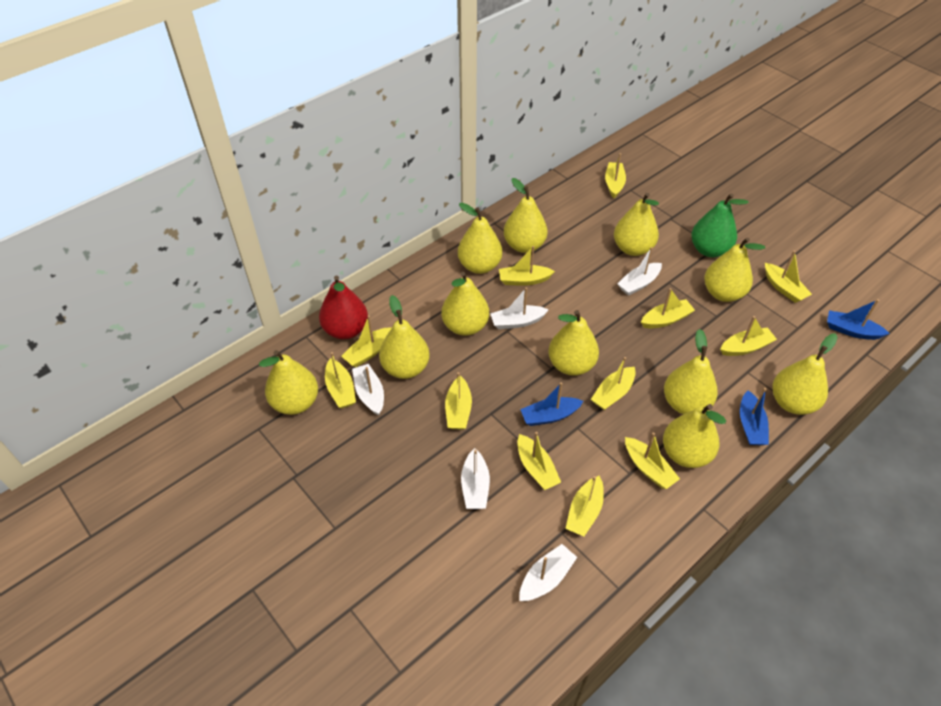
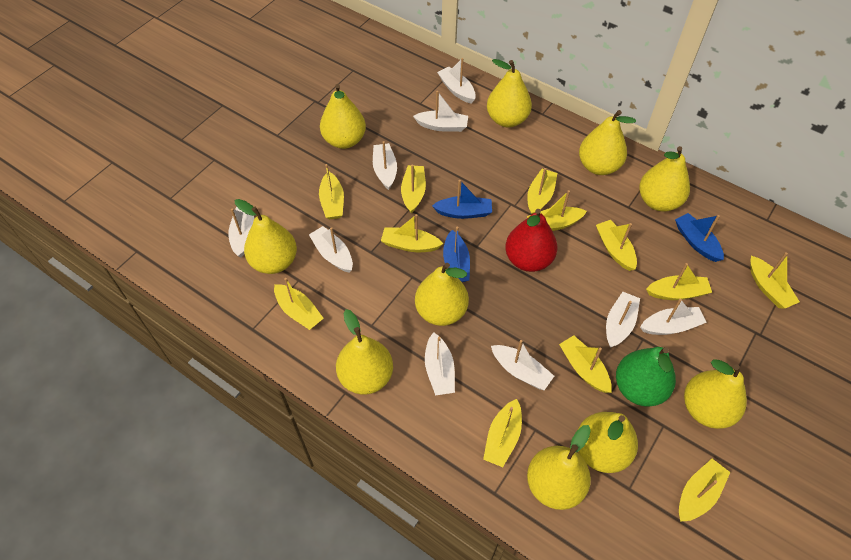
white boat: [352,364,384,416] [461,448,490,509] [490,287,548,329] [519,544,577,601] [617,247,662,296] = 5 -> [228,207,254,257] [309,226,353,273] [373,141,397,190] [413,91,468,132] [425,332,455,396] [437,58,476,104] [491,340,554,390] [606,292,640,348] [640,299,707,335] = 9
yellow pear: [259,350,318,415] [379,295,430,379] [441,272,489,336] [458,203,502,274] [504,178,548,253] [549,310,599,376] [614,193,659,256] [663,404,726,468] [664,329,718,414] [704,238,765,302] [772,333,838,415] = 11 -> [235,199,297,274] [320,84,366,149] [336,309,393,395] [415,263,469,326] [487,59,532,127] [527,425,591,510] [578,412,638,473] [579,110,636,175] [639,146,690,211] [684,359,747,429] = 10

